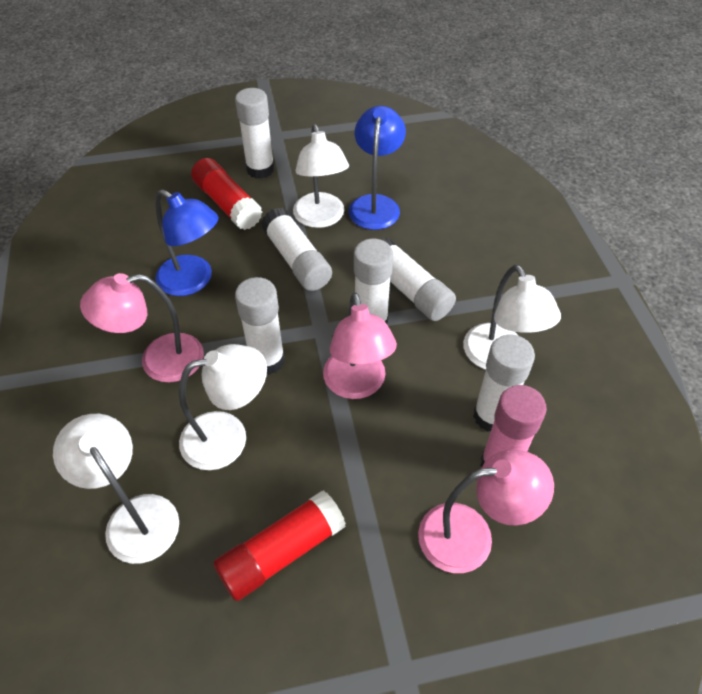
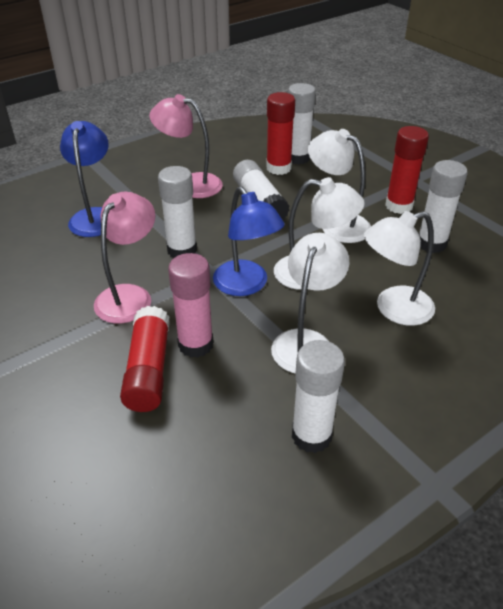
pink lamp: [80,273,204,383] [323,292,397,399] [418,450,554,573] = 3 -> [94,191,156,323] [149,94,223,198] = 2
red glue stick: [191,158,262,230] [213,490,346,601] = 2 -> [120,306,170,412] [266,92,295,175] [385,126,429,214] = 3
white glue stick: [235,88,275,179] [235,277,285,375] [261,208,332,291] [354,239,393,324] [381,238,456,321] [473,335,535,432] = 6 -> [158,166,197,258] [233,160,290,220] [288,83,316,164] [292,340,345,453] [419,160,468,253] = 5

